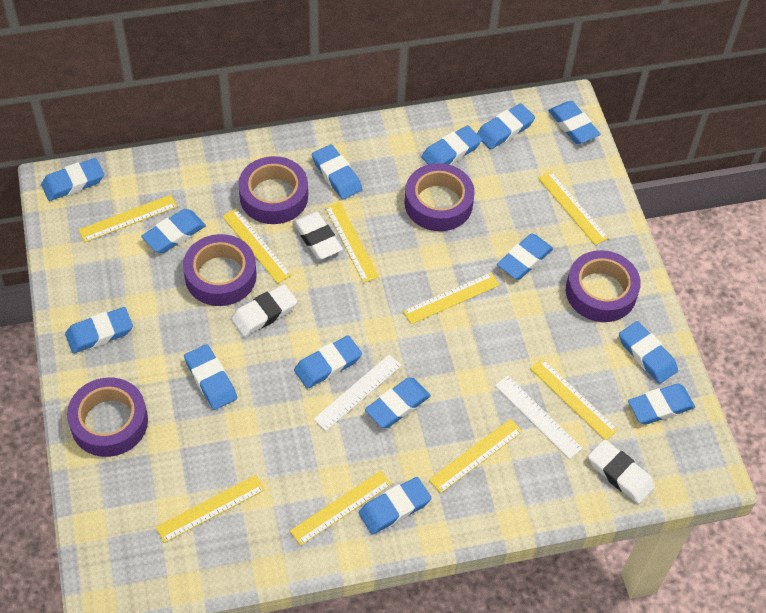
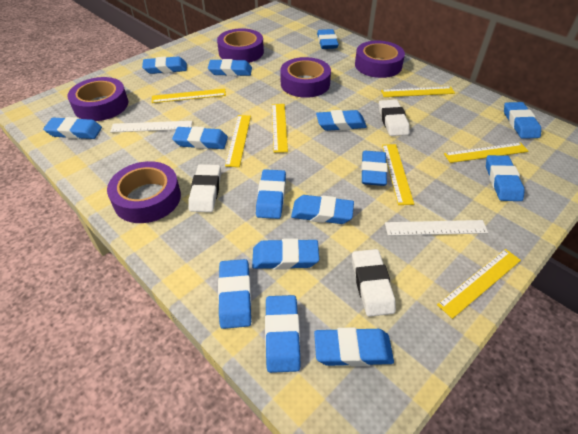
blue eraser: [41,158,104,201] [65,307,133,353] [141,209,206,253] [184,344,237,410] [294,335,362,389] [312,144,362,199] [359,477,431,534] [365,378,431,428] [422,125,482,165] [477,103,535,149] [497,233,553,280] [548,101,600,144] [619,321,678,384] [628,384,695,425] = 14 -> [43,117,102,139] [142,57,187,74] [172,126,228,149] [208,59,252,76] [218,259,251,329] [252,238,319,270] [256,169,286,219] [265,295,300,373] [291,195,354,224] [314,327,394,367] [316,110,367,131] [317,29,339,49] [361,151,388,186] [486,155,525,201] [504,102,541,139] = 15
yellow ruler: [78,195,177,242] [156,475,265,543] [222,208,292,283] [290,471,392,546] [325,202,379,283] [403,273,500,324] [429,419,523,493] [530,359,618,440] [538,171,608,245] = 9 -> [152,89,226,103] [225,115,251,167] [272,104,288,153] [381,86,455,97] [382,144,414,205] [437,249,521,319] [444,143,529,163] = 7

